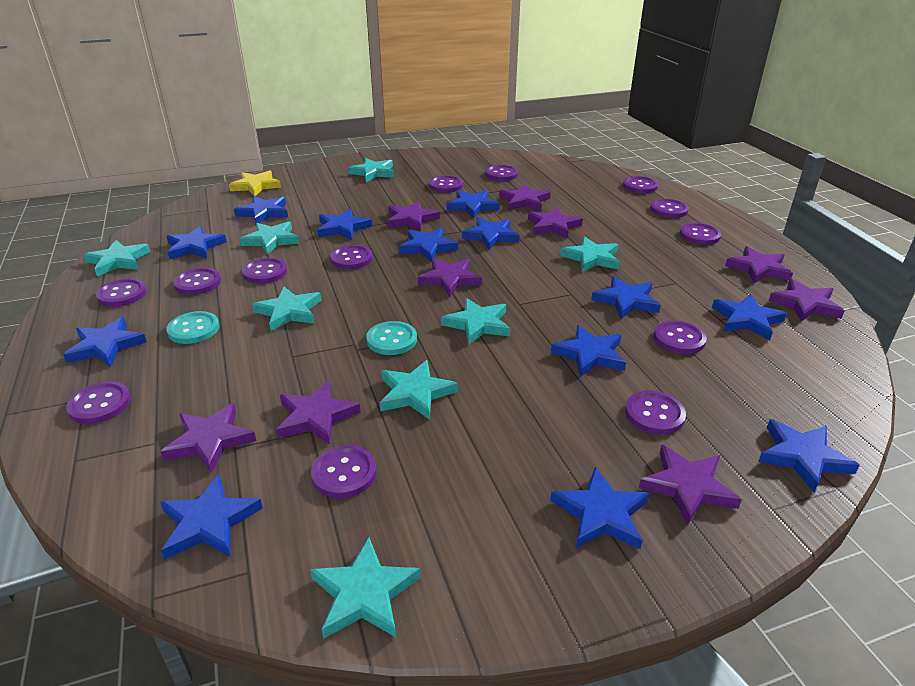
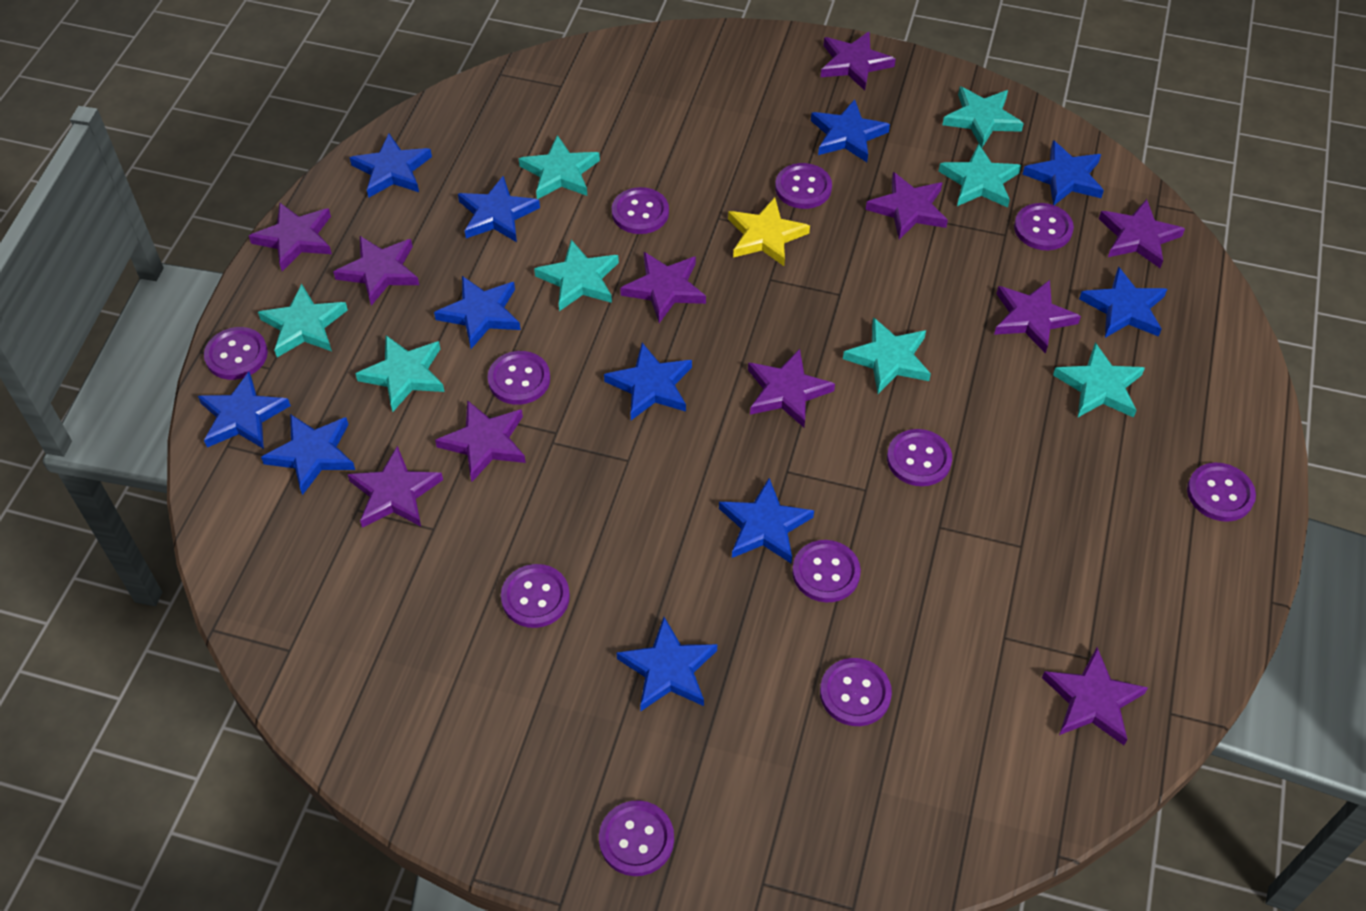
blue star: [63,317,147,367] [160,475,263,559] [166,226,227,259] [234,196,288,223] [317,209,372,240] [399,227,458,262] [447,190,500,218] [462,217,520,250] [550,467,650,549] [551,325,626,377] [591,276,661,319] [712,294,787,340] [758,419,860,492] = 13 -> [198,372,291,449] [261,414,355,495] [349,133,432,198] [434,276,521,349] [458,176,540,242] [604,343,692,420] [617,617,717,711] [719,478,814,563] [811,99,890,162] [1022,140,1104,205] [1079,267,1167,338] = 11
purple button: [66,381,131,424] [96,278,147,307] [173,268,221,295] [242,258,287,284] [311,445,376,498] [330,245,373,269] [429,175,463,193] [486,165,518,181] [623,176,658,193] [625,391,686,435] [650,199,689,218] [654,320,707,354] [679,223,721,245] = 13 -> [204,327,268,380] [488,351,550,405] [501,564,570,628] [599,800,674,876] [612,187,669,234] [775,163,832,209] [792,540,861,603] [820,658,892,726] [887,429,952,486] [1014,203,1074,250] [1187,463,1256,522] = 11
purple star: [160,403,256,473] [276,381,361,445] [388,201,440,231] [418,258,482,297] [499,184,551,211] [528,207,583,239] [639,445,742,525] [725,246,793,283] [769,279,844,322] = 9 -> [249,203,332,271] [333,236,419,306] [347,446,443,528] [435,400,526,482] [620,252,706,323] [748,349,835,427] [821,31,896,91] [865,172,948,240] [994,280,1081,354] [1042,647,1148,745] [1099,199,1185,268] = 11
turquoise button: [166,311,219,344] [366,321,417,355] = 2 -> none = 0

